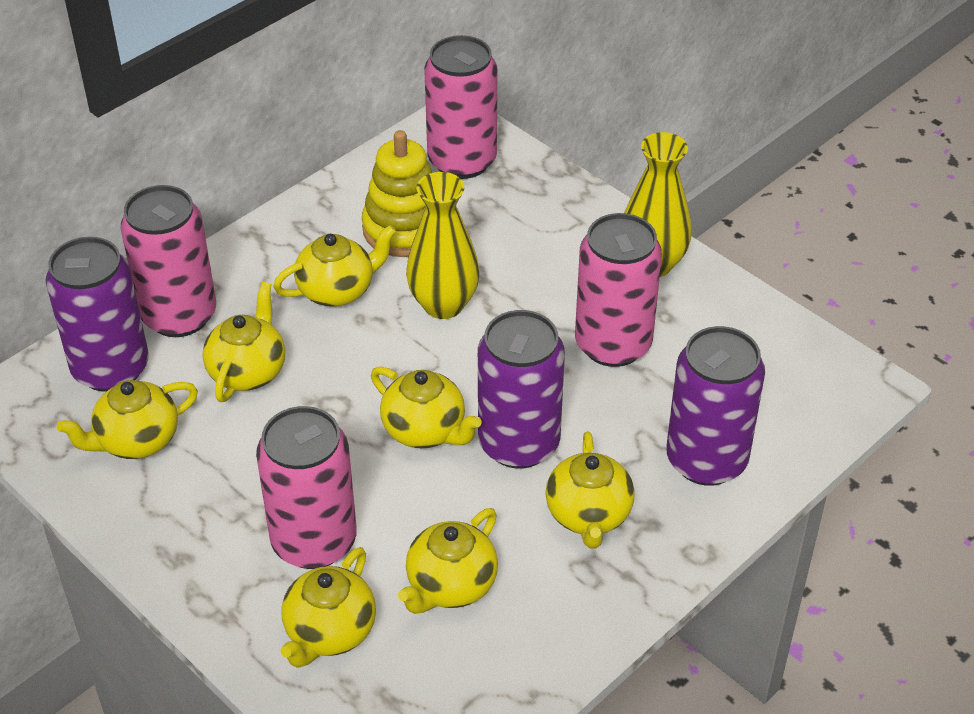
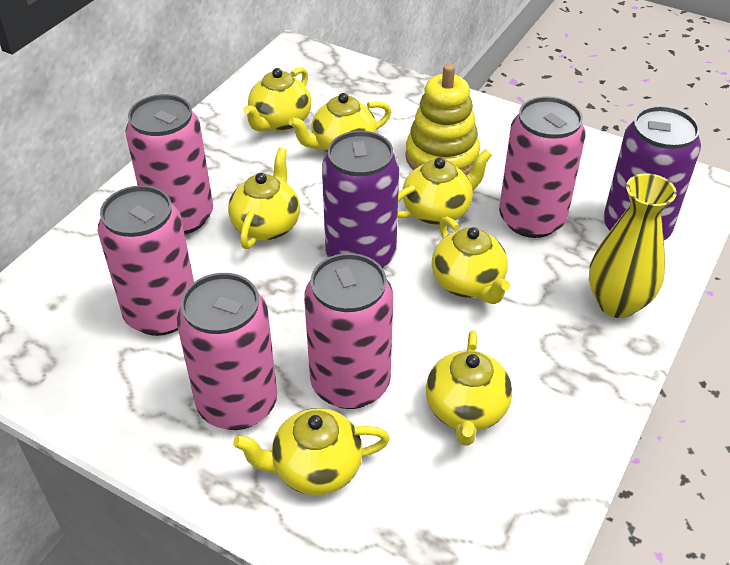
pink can: [121,185,216,337] [256,406,357,569] [424,35,497,179] [575,213,662,367] = 4 -> [98,185,194,336] [125,94,213,235] [177,273,277,430] [304,253,393,409] [499,96,586,238] = 5
purple can: [46,237,149,392] [478,310,565,469] [666,326,765,486] = 3 -> [322,131,399,268] [603,106,701,240] = 2
yellow vase: [406,172,480,319] [624,132,692,277] = 2 -> [589,173,677,318] = 1

